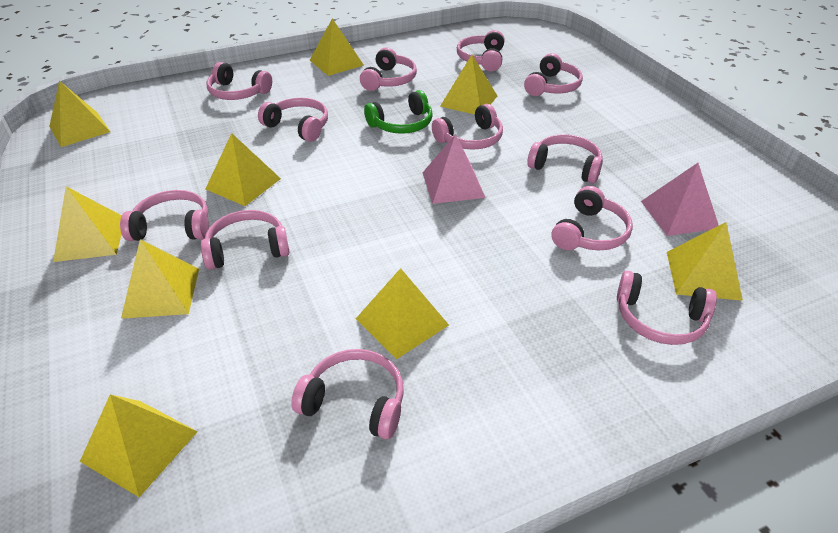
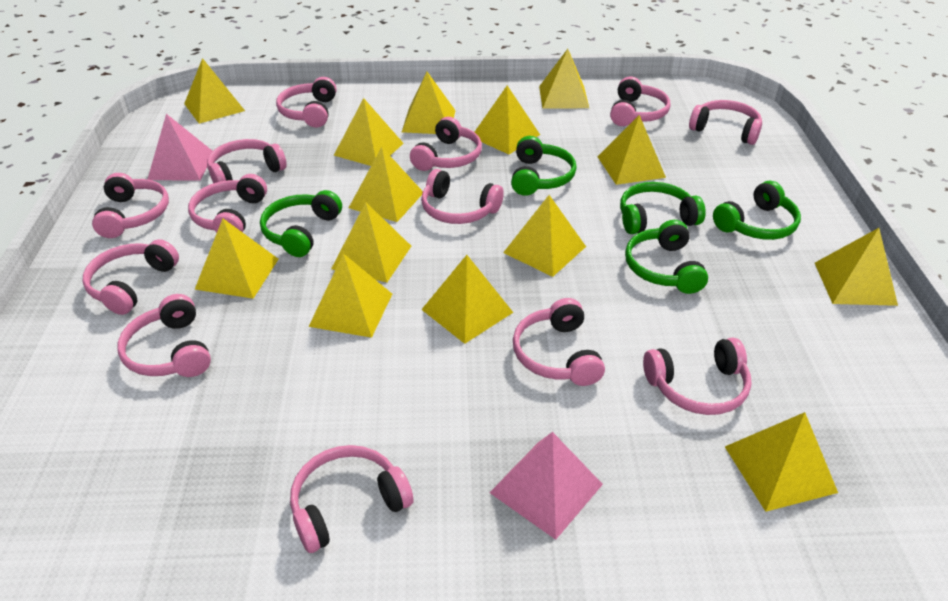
green headphones: [364,90,433,134] = 1 -> [260,190,342,257] [511,136,576,196] [620,182,706,234] [625,220,708,294] [713,181,801,240] = 5
pink headphones: [120,190,209,241] [201,210,290,270] [206,62,272,100] [258,98,328,142] [291,349,404,439] [360,47,417,91] [432,104,503,150] [457,30,504,71] [524,53,583,96] [527,134,603,184] [552,186,633,250] [617,271,717,345] = 12 -> [83,239,179,315] [92,173,169,238] [117,294,211,377] [188,174,267,233] [207,139,287,183] [276,77,337,128] [290,445,413,553] [410,117,482,171] [421,169,504,224] [513,298,605,386] [610,77,670,126] [643,338,752,415] [689,100,762,145] = 13
yellow pyramid: [49,81,110,147] [53,186,122,262] [80,394,198,497] [121,239,199,319] [206,133,281,206] [310,18,364,76] [356,268,449,359] [440,55,497,115] [667,222,743,301] = 9 -> [184,58,245,124] [195,219,278,299] [309,253,392,338] [331,202,411,282] [334,98,403,166] [349,147,423,222] [402,72,456,134] [421,255,513,344] [475,86,540,154] [503,195,586,277] [539,49,589,109] [598,115,666,185] [725,412,838,512] [815,228,898,306] = 14

